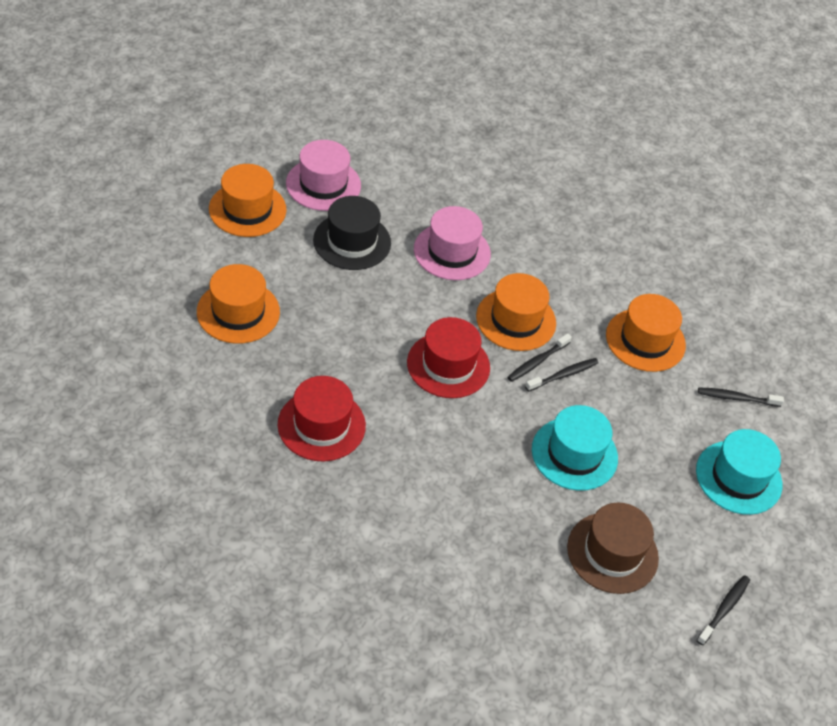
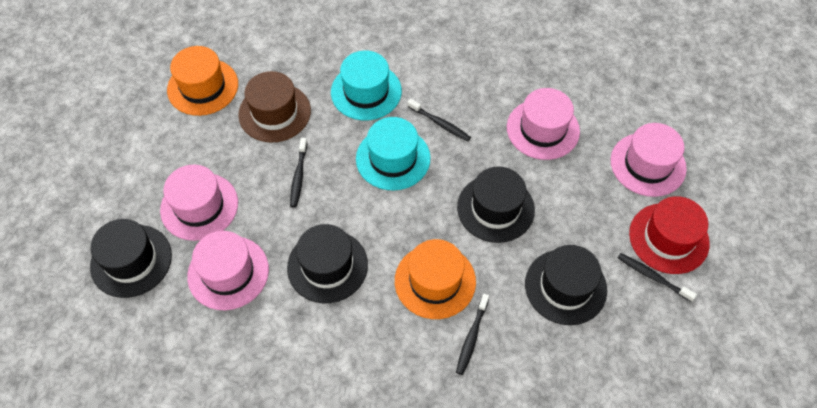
black hat: [313,196,391,270] = 1 -> [90,219,172,298] [287,224,368,303] [457,167,535,243] [525,245,607,325] = 4
orange hat: [197,264,280,344] [209,164,287,237] [476,273,556,351] [606,294,686,372] = 4 -> [167,46,238,116] [395,239,476,319] = 2
pink hat: [286,140,361,211] [414,206,491,280] = 2 -> [160,165,238,241] [187,231,269,310] [507,88,580,160] [611,123,687,197] = 4
red hat: [278,376,366,461] [407,317,490,398] = 2 -> [629,196,710,274] = 1

